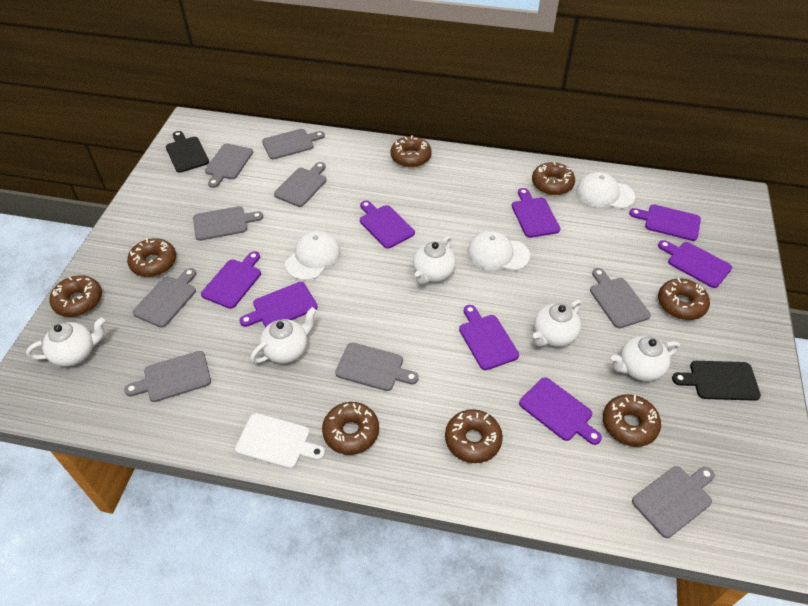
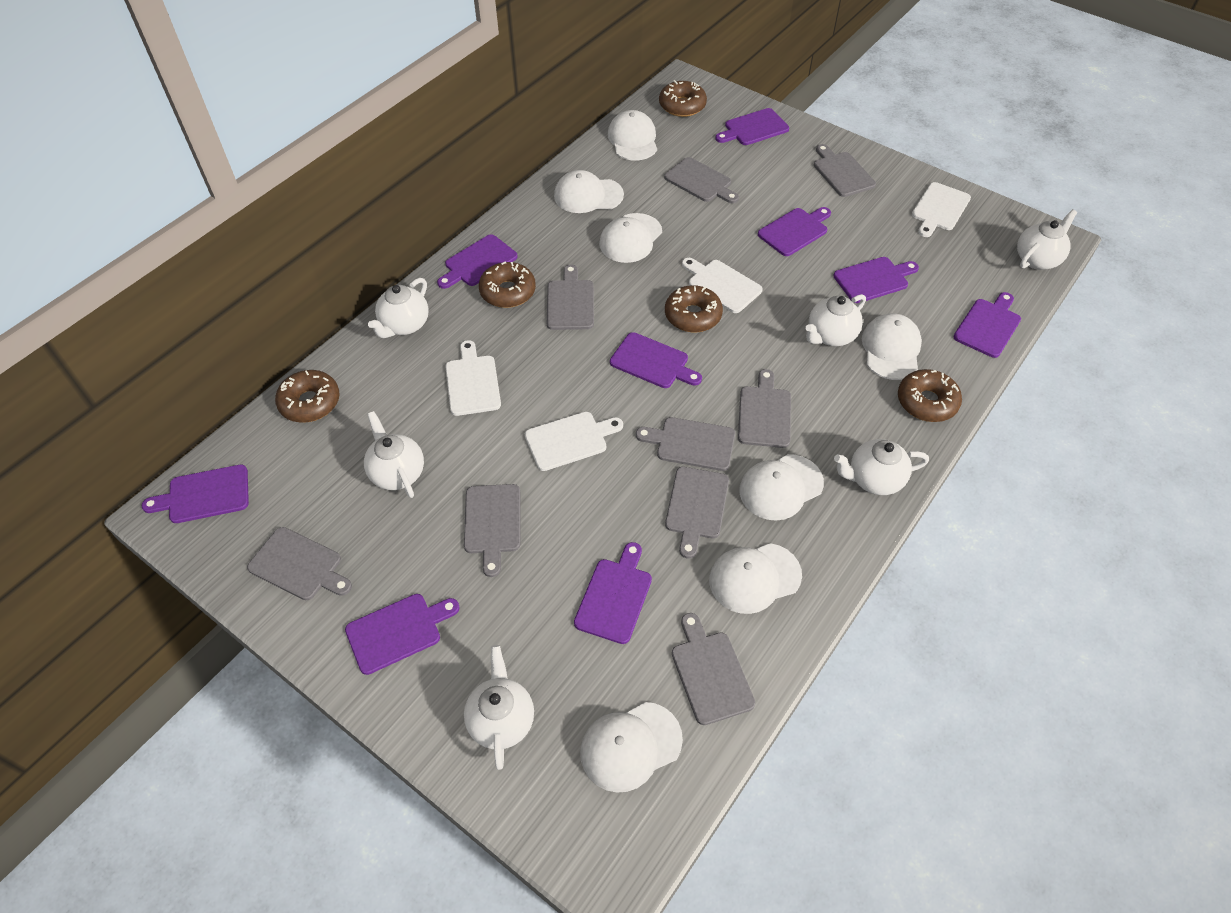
black cutting board: [166,131,209,173] [672,361,761,401] = 2 -> none = 0
brown donut: [49,275,102,317] [127,238,176,277] [322,402,379,455] [391,135,432,168] [445,409,503,463] [532,162,575,195] [603,394,661,447] [658,278,710,320] = 8 -> [275,370,340,423] [479,261,536,308] [659,80,707,117] [665,285,723,332] [898,369,962,422] = 5
purple cutting board: [201,251,261,309] [240,282,318,327] [360,201,415,249] [459,305,519,370] [512,188,560,238] [519,377,602,445] [629,204,701,241] [658,240,732,288] = 8 -> [142,465,249,523] [345,594,460,675] [437,234,518,289] [574,542,652,644] [610,332,702,388] [715,108,789,145] [758,207,831,256] [833,257,919,303] [953,292,1021,358] = 9
white cap: [285,230,341,280] [468,231,530,271] [576,172,635,209] = 3 -> [554,170,624,213] [580,702,683,793] [599,213,662,263] [608,110,657,160] [709,543,802,614] [739,454,824,521] [862,313,922,380] = 7
white cutting board: [235,413,325,469] = 1 -> [445,340,501,416] [525,412,623,471] [682,258,763,313] [912,182,971,237] = 4
white teapot: [26,318,105,367] [251,307,317,364] [413,236,456,285] [533,300,582,347] [611,336,680,381] = 5 -> [364,411,424,498] [368,278,429,338] [464,645,534,770] [805,294,866,346] [834,439,929,495] [1017,209,1078,270] = 6

